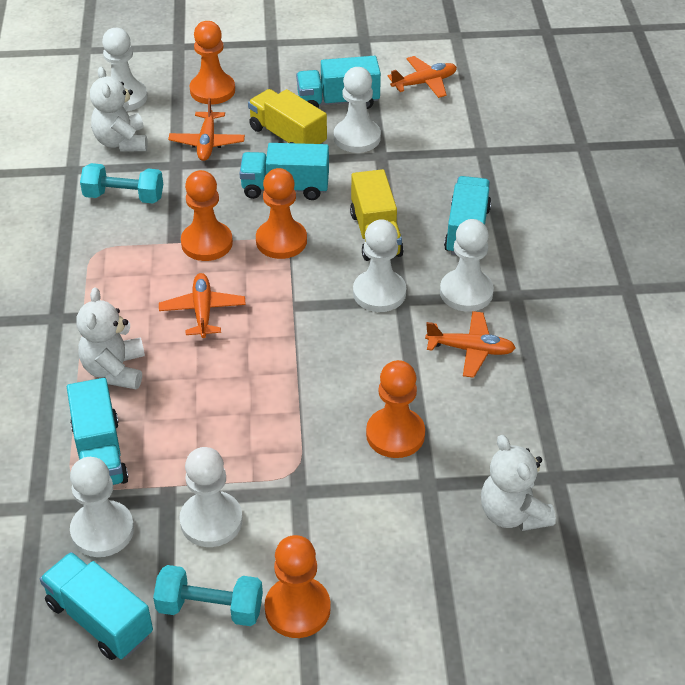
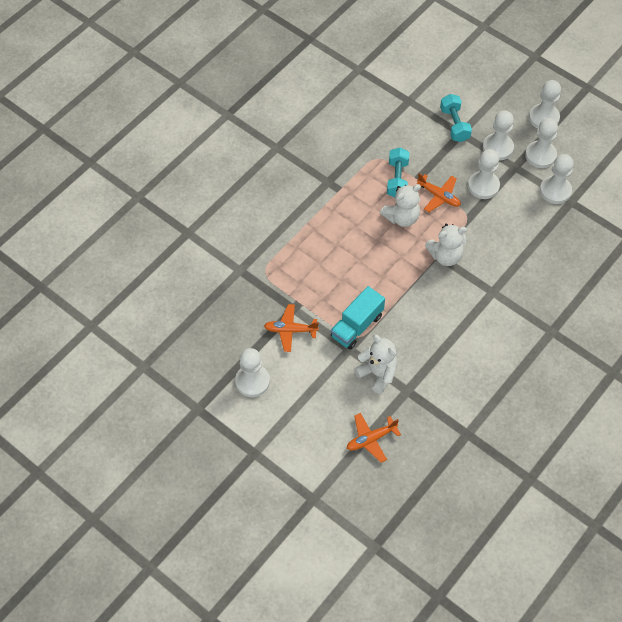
orange pawn: [181,170,233,261] [190,21,235,104] [256,168,307,259] [265,535,331,638] [366,360,425,458] = 5 -> none = 0
orange plane: [159,273,246,338] [168,98,245,161] [388,56,457,98] [425,311,516,378] = 4 -> [264,304,319,352] [347,413,401,463] [417,173,461,212] = 3
turquoise truck: [40,552,153,660] [67,378,128,485] [240,143,329,200] [296,56,381,109] [444,176,491,255] = 5 -> [331,286,385,350] = 1
yellow truck: [248,89,327,144] [350,169,404,261] = 2 -> none = 0

